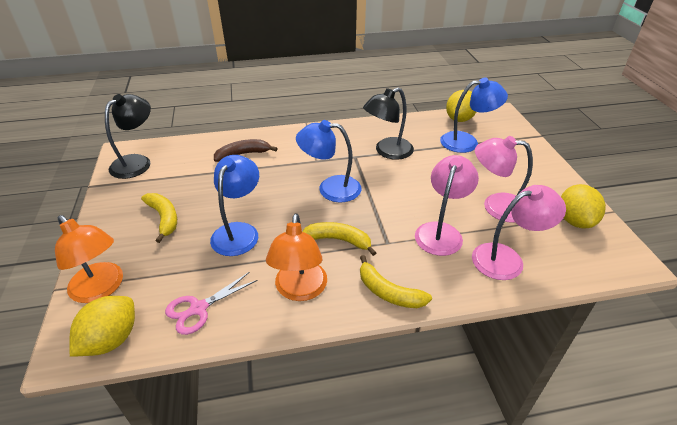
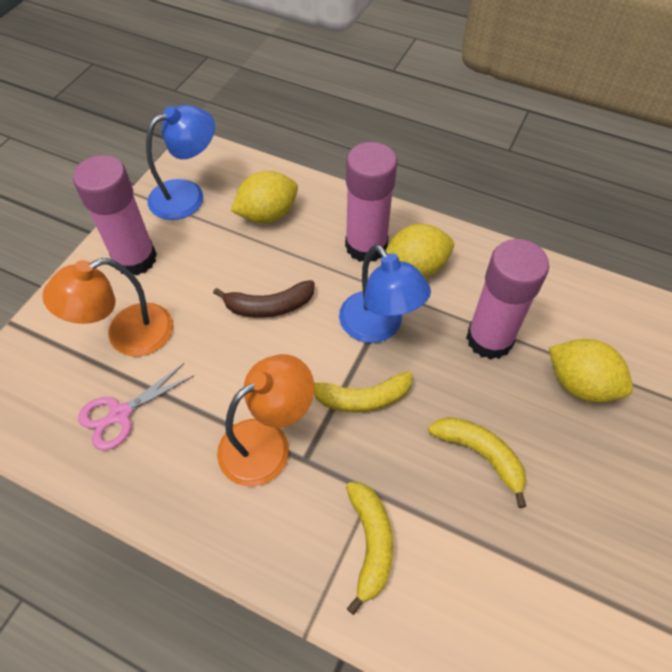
black lamp: [105,94,151,179] [363,87,414,160] = 2 -> none = 0
blue lamp: [210,155,259,256] [296,120,362,202] [440,78,508,153] = 3 -> [146,105,215,220] [339,244,431,343] = 2
pink glue stick: none = 0 -> [73,155,157,276] [345,142,397,262] [466,239,549,360] = 3
pink lamp: [415,155,479,256] [472,185,566,280] [475,136,533,223] = 3 -> none = 0

